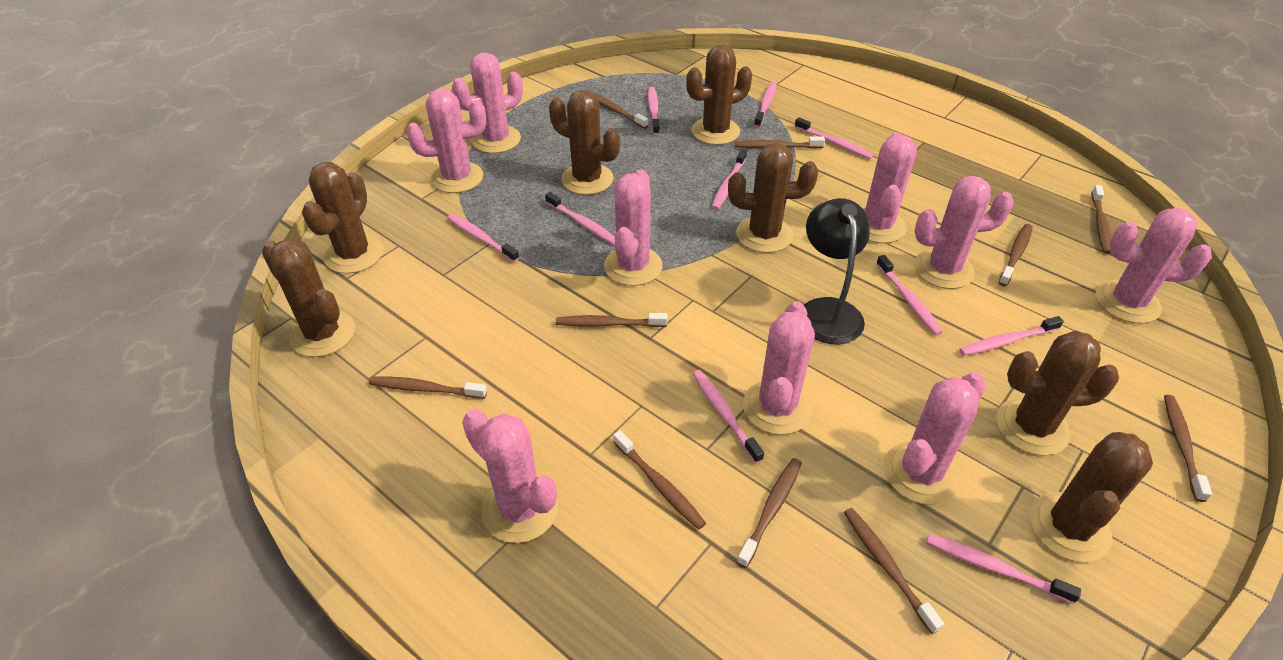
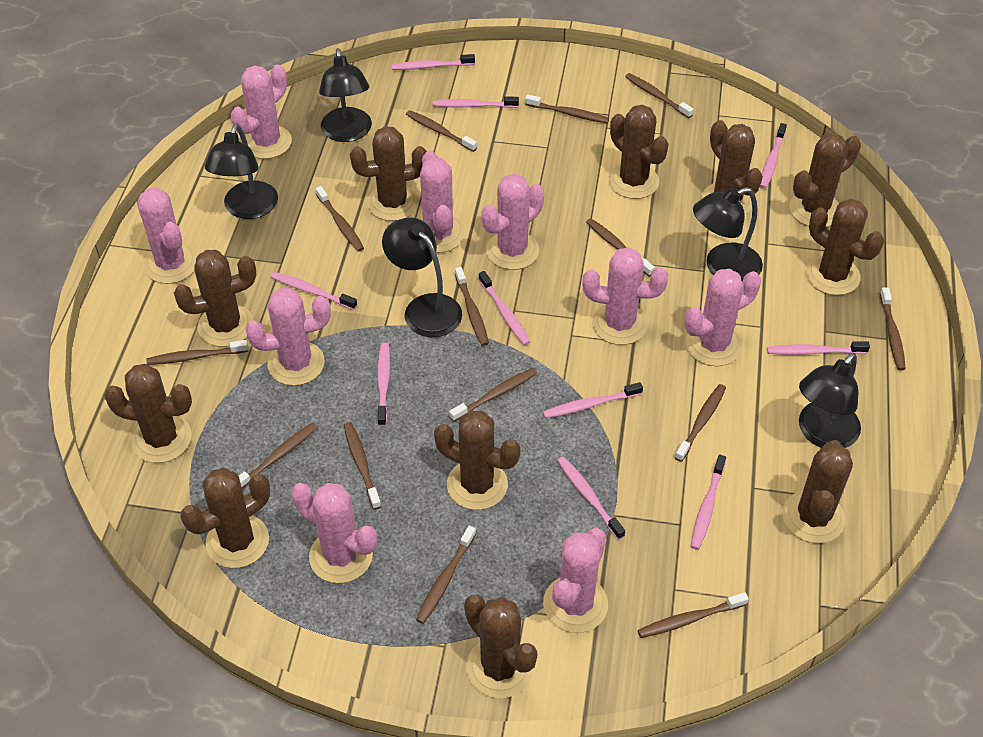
black lamp: [804,198,870,344] = 1 -> [205,124,278,219] [319,48,372,142] [382,218,462,337] [693,187,763,282] [799,353,861,448] = 5
brown cactus: [262,239,355,357] [302,162,383,274] [549,90,620,195] [686,45,752,145] [728,143,818,253] [996,330,1119,456] [1029,432,1153,562] = 7 -> [104,364,192,463] [174,250,256,347] [180,468,270,568] [350,126,427,221] [434,411,521,510] [464,595,538,698] [608,105,669,199] [702,120,763,214] [782,440,853,543] [789,133,861,227] [806,199,884,295] = 11
brown toothbrush: [369,376,487,399] [556,313,668,327] [591,92,648,129] [613,430,706,530] [735,137,825,148] [737,458,802,568] [844,508,944,634] [999,224,1033,286] [1091,185,1112,254] [1164,395,1212,502] = 10 -> [146,340,248,365] [239,423,318,489] [315,186,364,252] [344,422,381,509] [406,110,477,152] [416,526,476,624] [449,368,537,422] [455,267,489,346] [525,94,609,123] [586,218,655,277] [625,73,694,118] [638,592,749,638] [675,384,726,462] [880,287,906,370] = 14

